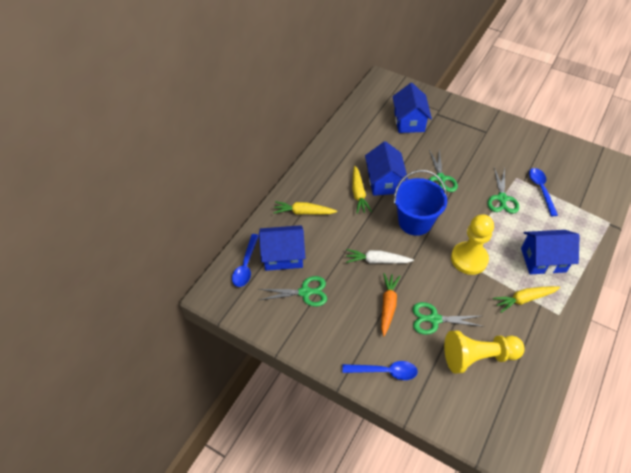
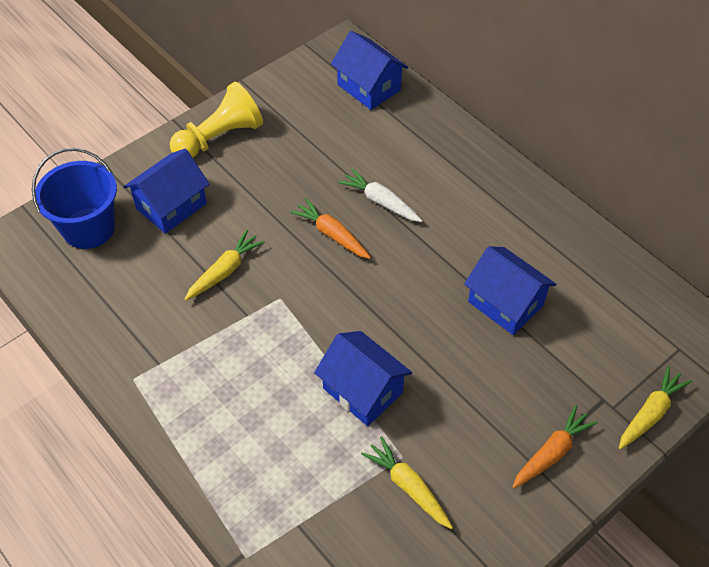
blue spoon: [232,234,259,287] [342,361,418,380] [529,168,558,216] = 3 -> none = 0
green scissors: [259,276,327,307] [412,302,485,335] [428,149,458,192] [488,167,519,214] = 4 -> none = 0
orange carrot: [381,273,400,336] = 1 -> [290,198,371,259] [512,405,598,488] = 2
yellow pawn: [444,330,525,374] [451,214,494,275] = 2 -> [170,82,263,158] = 1

